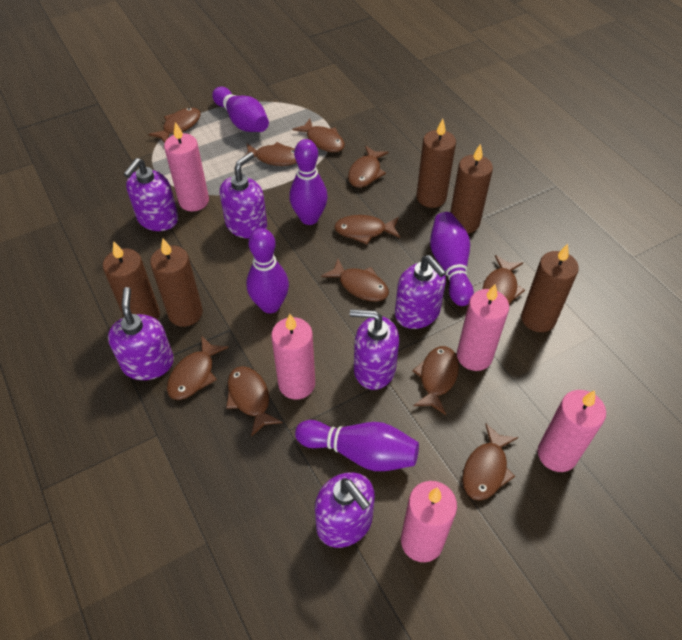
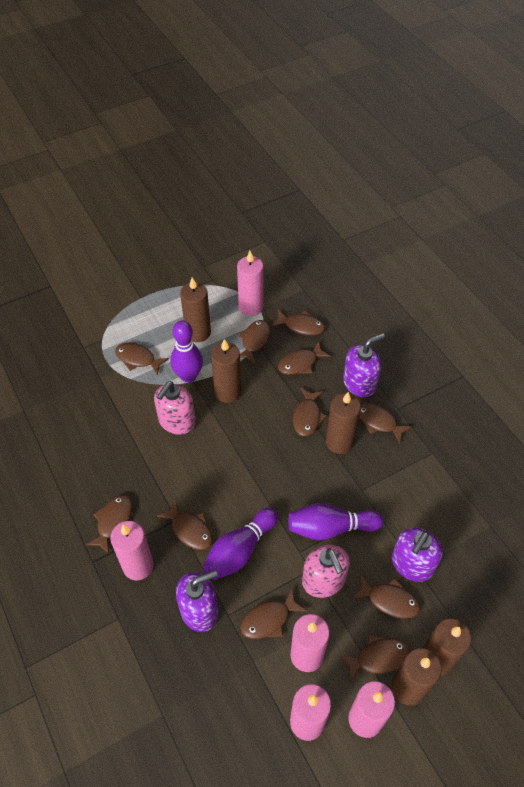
pink soap dispenser: none = 0 -> [154,381,196,435] [302,545,350,598] = 2
purple bowling pin: [212,87,269,132] [246,228,289,313] [289,139,328,225] [295,420,419,471] [430,212,474,306] = 5 -> [170,321,203,383] [203,508,278,580] [288,503,383,540] = 3
purple soap dispenser: [108,287,174,380] [124,158,179,231] [220,152,267,239] [315,472,375,548] [350,309,399,390] [395,255,446,329] = 6 -> [176,570,218,632] [343,333,385,397] [392,528,443,582] = 3

